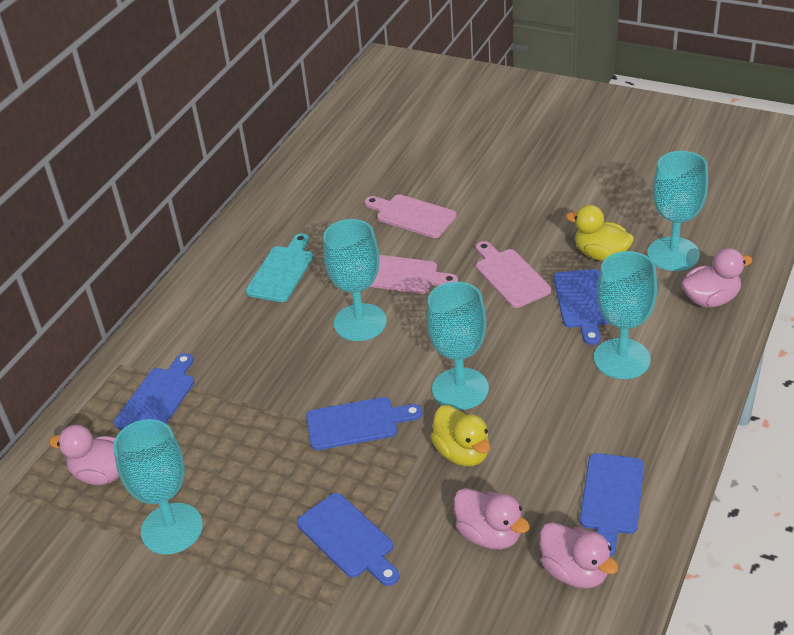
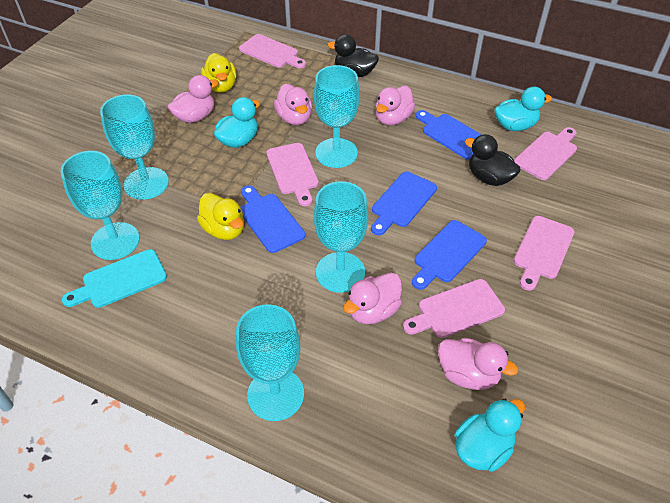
black duck: none = 0 -> [327,34,379,77] [465,134,521,186] = 2
blue cutting board: [114,353,194,430] [297,493,399,586] [306,397,422,450] [554,269,609,345] [580,453,644,557] = 5 -> [240,185,305,253] [371,171,437,235] [412,220,487,290] [416,110,482,160] = 4
pink cutting board: [365,194,457,238] [369,255,458,294] [476,241,551,308] = 3 -> [239,34,306,68] [266,143,319,206] [403,279,505,338] [514,127,577,180] [514,216,575,291] = 5
pink duck: [49,425,119,485] [454,488,530,549] [539,522,619,589] [681,248,753,308] = 4 -> [168,75,219,123] [274,84,312,125] [343,273,402,324] [376,86,415,126] [438,338,518,390] = 5
turquoise duck: none = 0 -> [214,97,260,148] [454,399,525,472] [494,87,552,131] = 3

